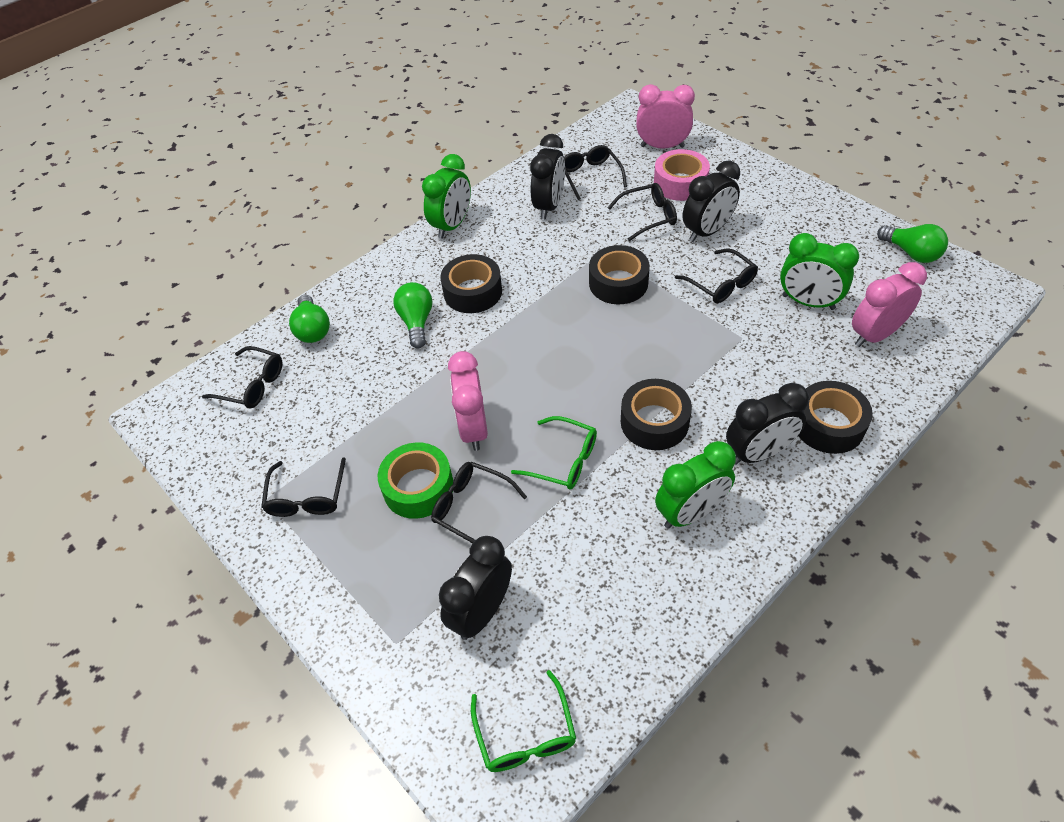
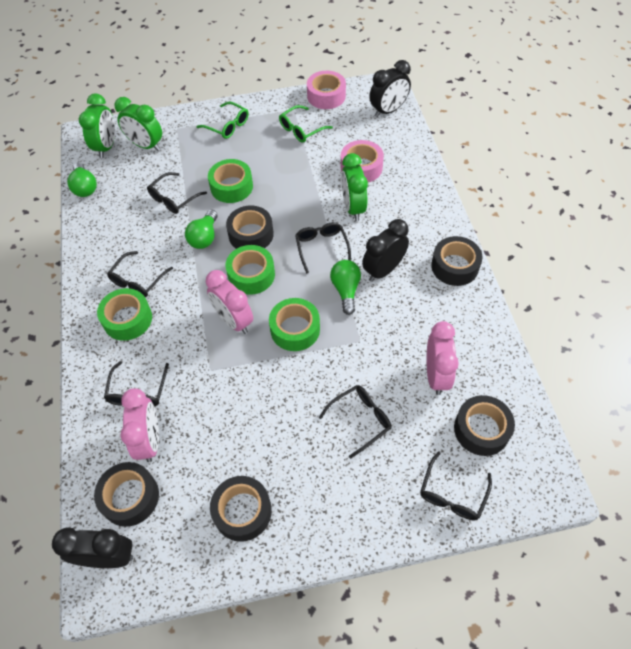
black clock: [439,536,512,640] [530,134,565,219] [682,160,740,242] [726,383,809,465] = 4 -> [52,528,133,568] [362,219,409,282] [369,60,411,117] = 3
black tape: [440,254,502,313] [589,245,650,304] [621,379,692,450] [798,381,873,454] = 4 -> [94,462,159,527] [210,476,272,542] [226,206,274,249] [431,236,483,286] [454,395,515,456] = 5
green tape: [378,442,453,519] = 1 -> [97,288,152,341] [208,159,253,203] [226,245,275,295] [269,298,320,351] = 4
pink tape: [654,149,710,201] = 1 -> [307,71,346,109] [341,140,384,182] = 2

